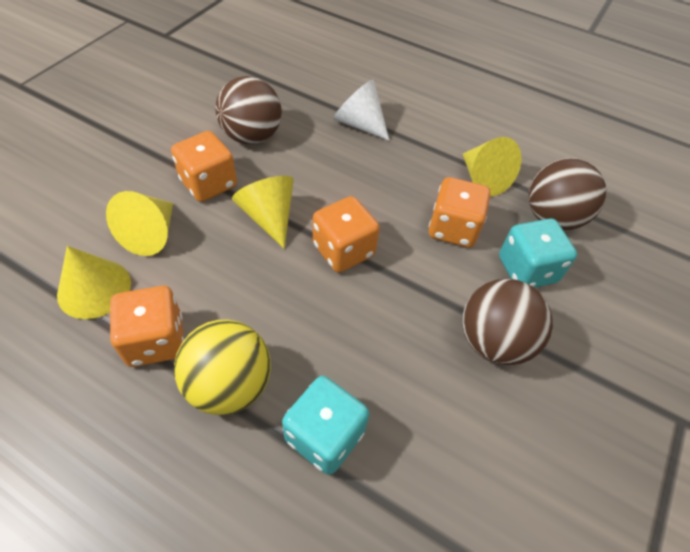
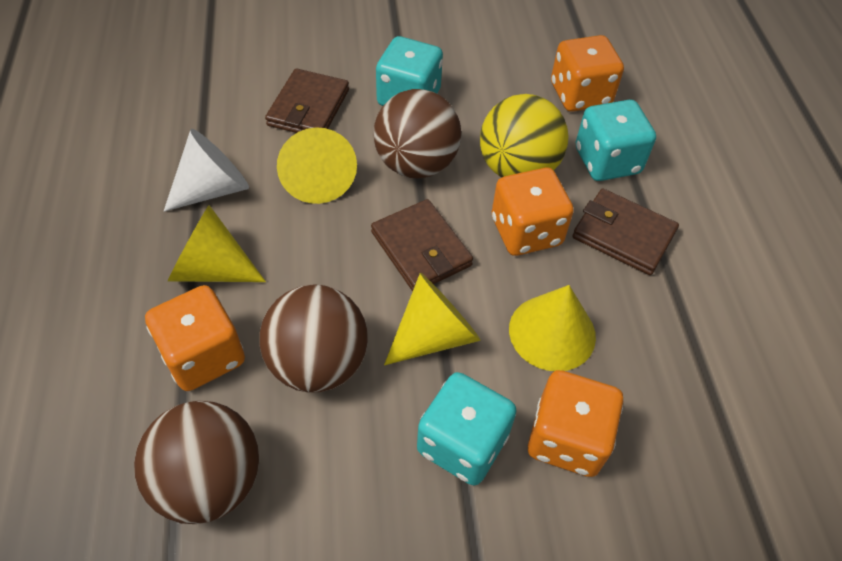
brown wallet: none = 0 -> [265,68,349,133] [371,199,473,292] [572,189,679,275] = 3
turquoise dice: [282,376,369,475] [499,218,577,288] = 2 -> [376,36,443,106] [417,372,517,485] [576,100,656,181] = 3

